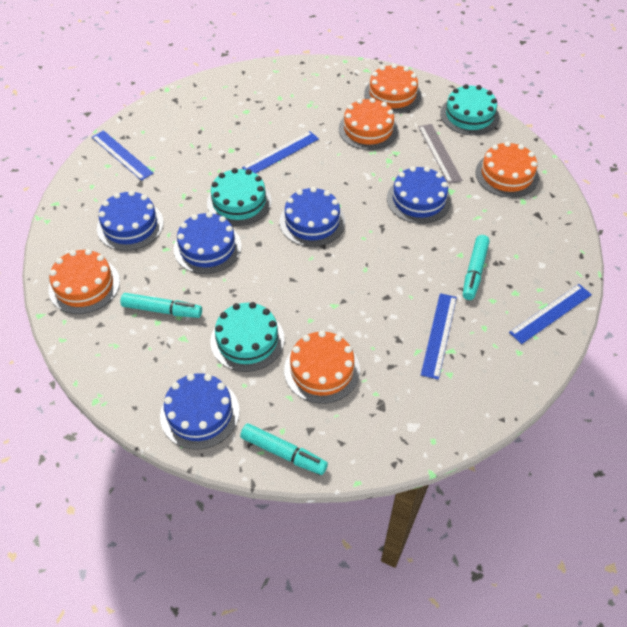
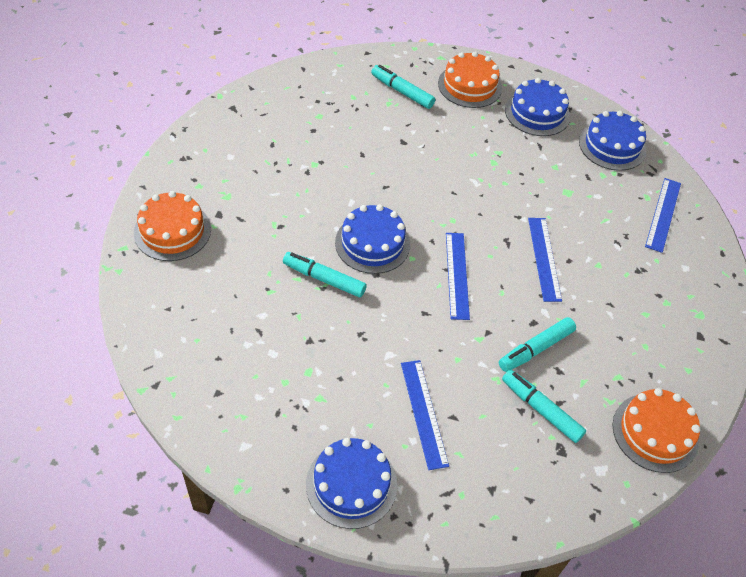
blue cake: [97,190,164,251] [160,373,239,450] [174,212,242,274] [279,187,345,247] [387,166,451,224] = 5 -> [306,438,397,529] [335,204,410,274] [505,78,570,136] [579,111,646,171] = 4
grey ruler: [418,124,462,184] = 1 -> none = 0
orange cake: [48,249,120,314] [284,330,360,404] [339,98,398,150] [364,64,421,114] [475,141,539,198] = 5 -> [134,191,211,261] [438,51,502,108] [612,388,701,473] = 3
turquoise cake: [207,168,272,226] [211,302,285,372] [440,84,499,135] = 3 -> none = 0
turquoise marker: [120,293,202,318] [240,424,328,475] [463,235,490,300] = 3 -> [283,252,367,298] [371,65,435,109] [499,317,576,372] [502,369,586,443] = 4

